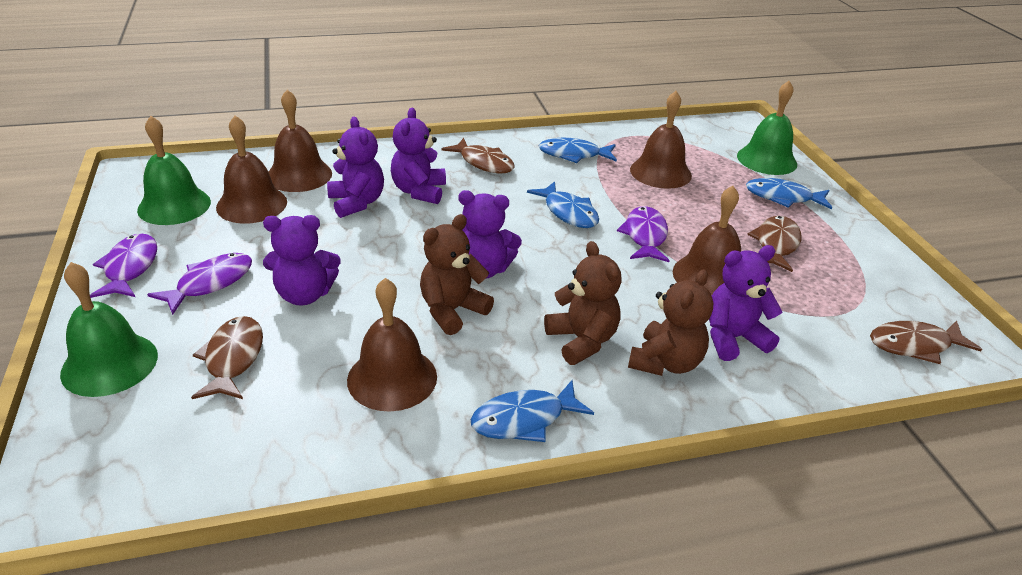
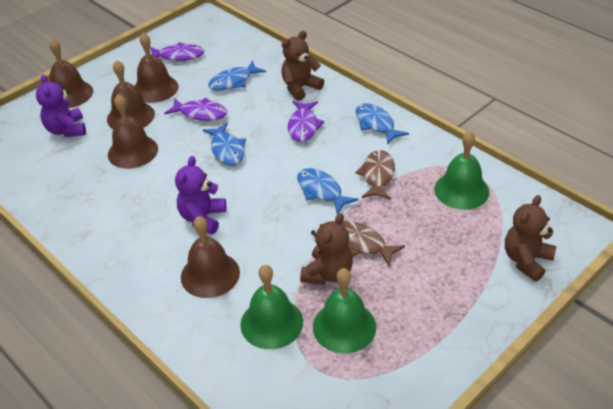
brown fish: [191,316,263,399] [441,138,514,173] [747,216,801,272] [870,321,982,364] = 4 -> [342,221,405,266] [355,150,395,200] = 2
purple teddy bear: [263,215,341,306] [327,117,384,218] [391,108,446,204] [458,190,522,279] [709,245,783,361] = 5 -> [36,75,86,137] [175,156,226,234] = 2

